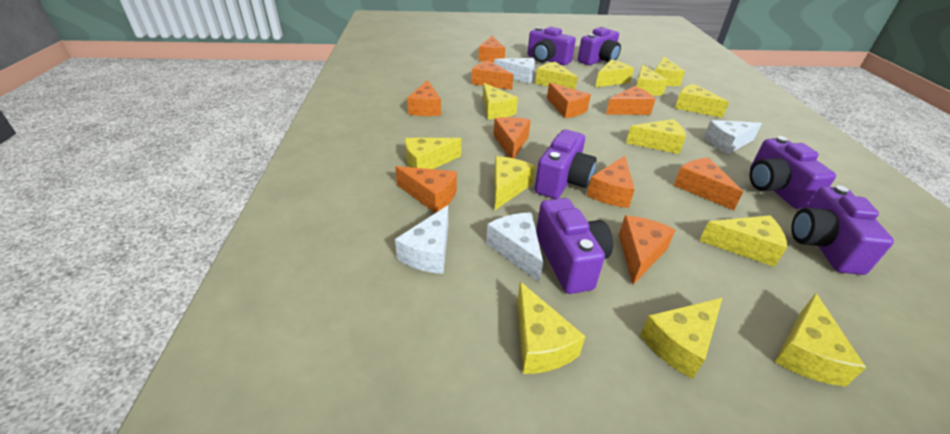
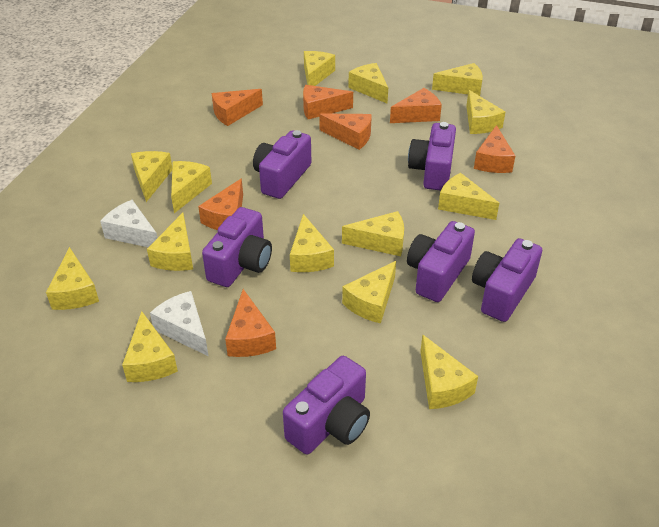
orange cheese: [395,166,457,213] [407,80,441,116] [472,60,514,90] [478,36,505,62] [493,117,531,158] [547,83,591,118] [587,156,635,208] [606,86,655,115] [619,216,675,285] [673,158,743,210] = 10 -> [198,178,243,230] [212,89,263,126] [225,289,276,357] [303,85,353,119] [319,113,372,150] [390,88,442,123] [474,125,515,173] = 7
white cheese: [395,205,448,274] [486,212,543,282] [494,58,535,83] [704,120,762,155] = 4 -> [100,200,157,247] [150,291,209,357] = 2
yellow cheese: [405,138,461,169] [483,83,518,120] [494,156,535,210] [517,282,586,374] [535,62,578,90] [595,59,634,87] [626,119,686,154] [636,64,668,96] [640,298,722,379] [655,57,685,86] [675,84,729,118] [699,215,787,267] [775,293,866,387] = 13 -> [46,247,99,310] [122,311,178,382] [131,151,172,202] [147,213,193,271] [171,161,212,213] [290,214,334,272] [304,51,335,86] [342,211,404,256] [342,261,396,324] [348,63,388,103] [420,335,478,409] [432,63,483,96] [438,173,499,220] [466,90,505,134] = 14

